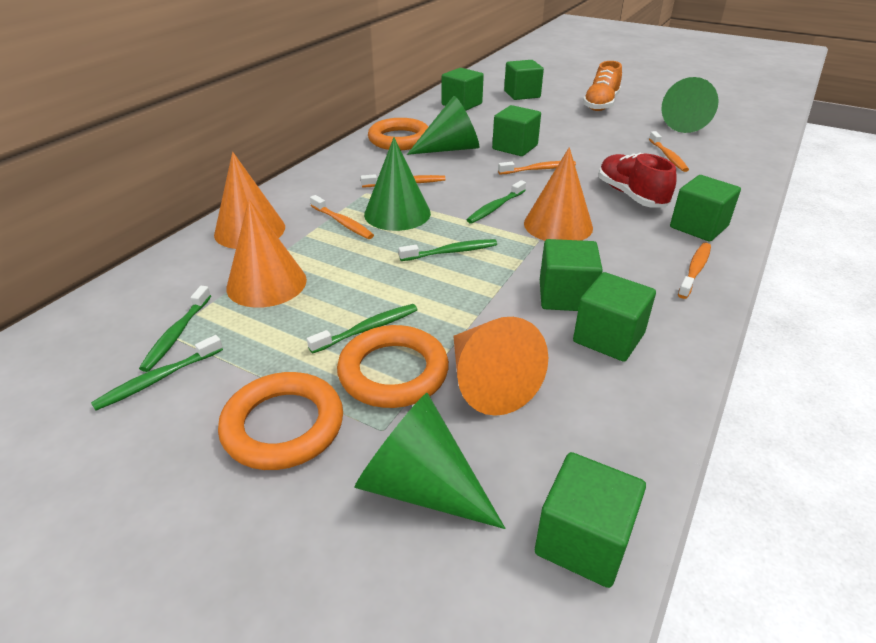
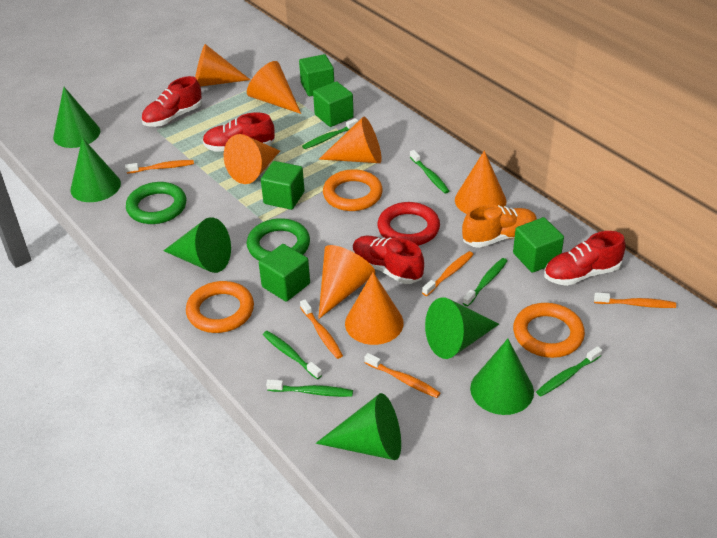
green cone: [354,393,505,529] [364,137,431,231] [407,96,479,155] [661,77,719,133] = 4 -> [53,87,100,148] [70,138,121,202] [163,217,231,273] [316,393,401,460] [425,298,499,359] [470,339,534,415] = 6
green cube: [442,68,484,111] [492,105,541,156] [504,60,544,100] [535,452,646,588] [540,239,603,311] [573,272,656,362] [670,175,741,242] = 7 -> [259,244,310,302] [261,161,304,210] [299,54,334,96] [313,81,354,127] [513,217,564,273] = 5
green ring: none = 0 -> [126,182,186,224] [247,218,310,261] = 2
green toothbrush: [91,335,223,410] [139,286,211,372] [307,304,418,354] [399,239,497,261] [467,180,526,224] = 5 -> [263,331,322,379] [266,379,353,397] [302,118,358,149] [410,150,449,193] [463,258,507,306] [536,346,602,396] = 6
orange cone: [214,152,285,249] [227,199,307,308] [453,317,548,416] [524,147,593,241] = 4 -> [195,44,250,87] [224,134,280,184] [247,61,301,114] [318,245,376,319] [319,116,382,163] [345,272,404,345] [455,150,506,214] = 7
red ring: none = 0 -> [377,202,440,246] = 1
red shoe: [599,153,677,208] = 1 -> [141,76,202,127] [203,112,275,152] [353,236,424,284] [544,231,626,286] = 4

